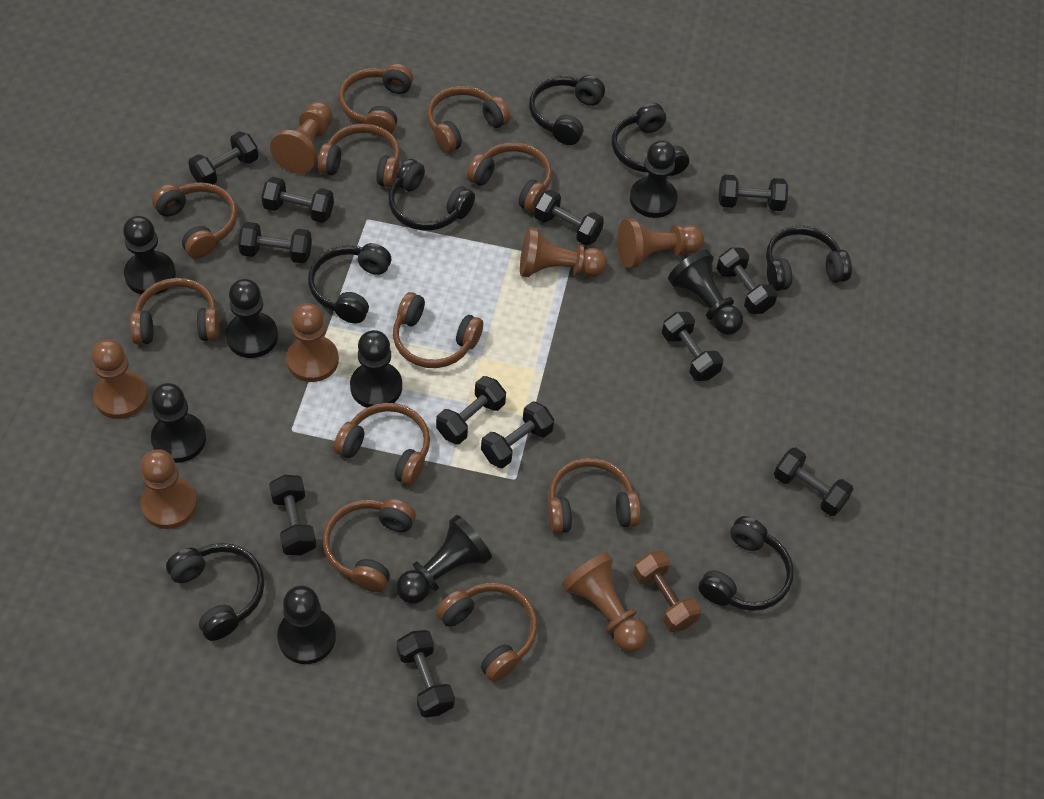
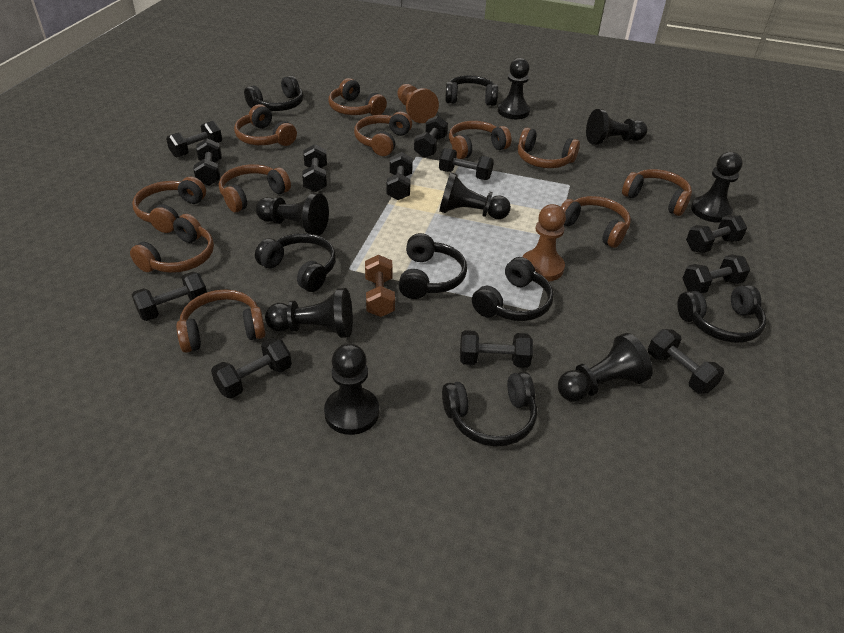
brown pawn: [91,339,148,419] [140,449,197,529] [270,102,333,174] [286,303,339,382] [520,227,607,277] [562,552,647,652] [617,219,704,268] = 7 -> [397,84,439,123] [522,204,566,282] = 2

